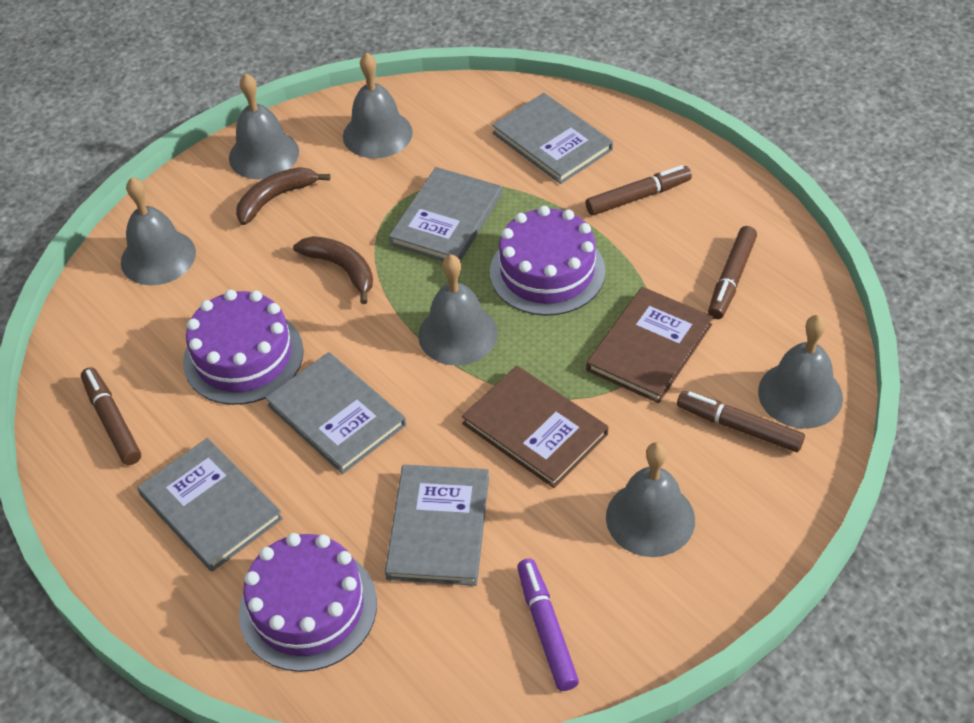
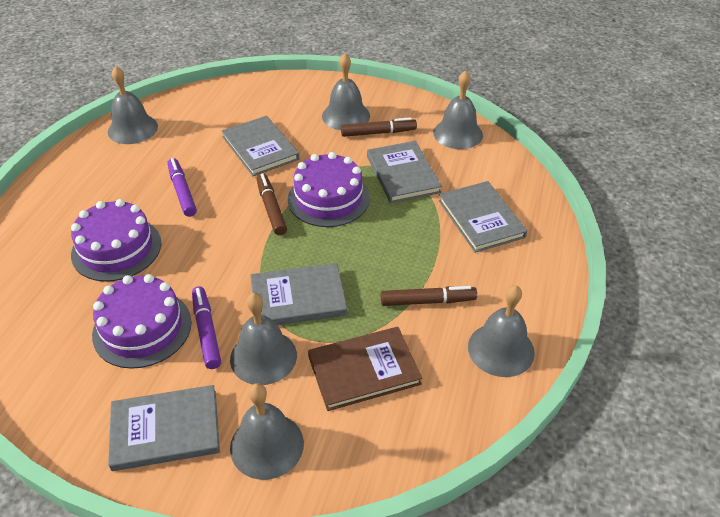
brown banana: [236,167,330,225] [293,236,373,304] = 2 -> none = 0
brown book: [462,366,608,488] [586,287,713,403] = 2 -> [308,327,422,411] = 1
brown marker: [81,367,141,465] [585,165,692,215] [677,391,805,452] [708,226,757,319] = 4 -> [256,173,287,235] [341,117,417,137] [381,286,477,306] = 3
purple marker: [517,559,579,691] = 1 -> [167,158,197,217] [192,286,221,369] = 2

